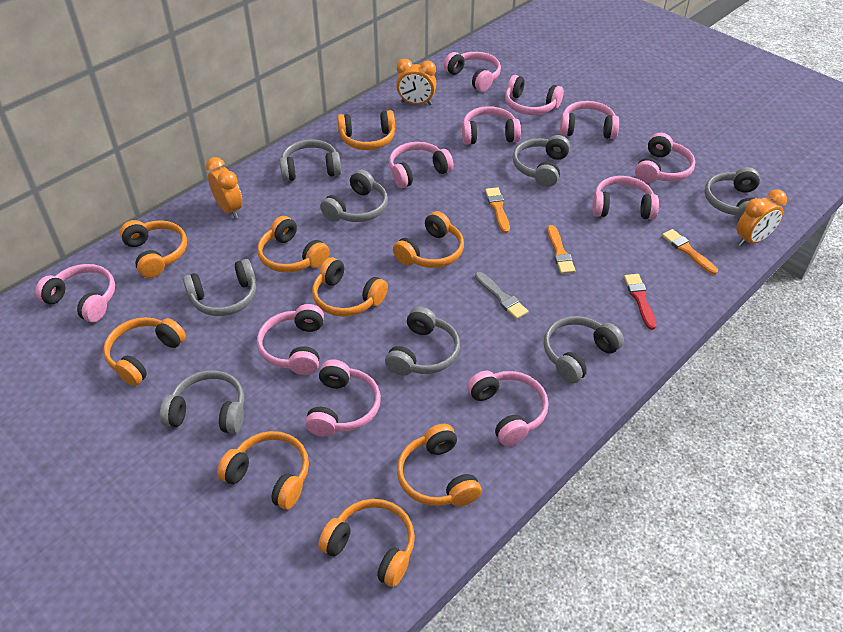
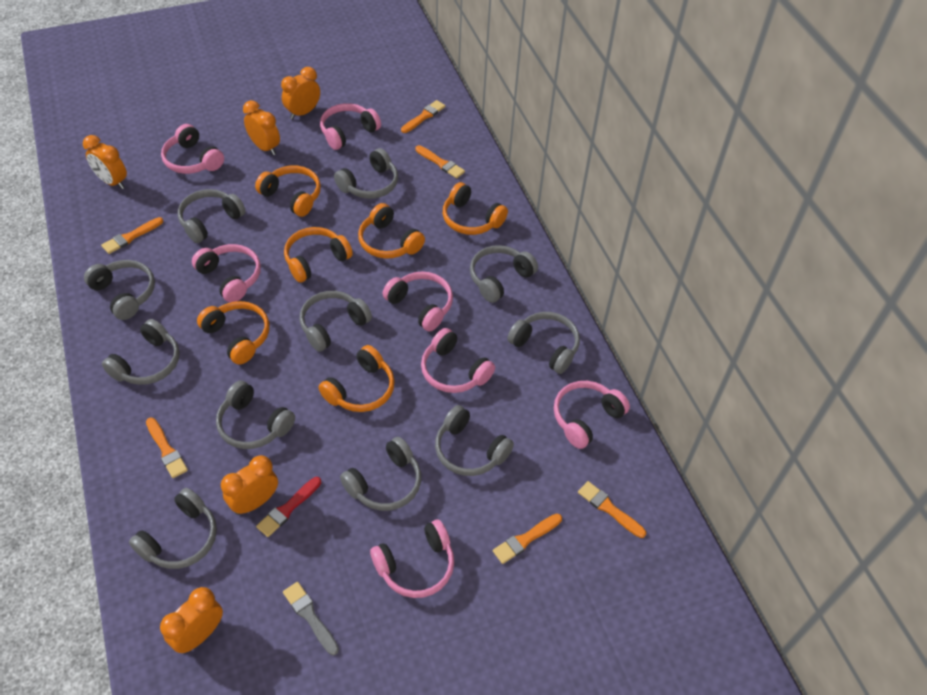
grey headphones: [160,370,244,434] [183,259,256,316] [280,139,341,182] [320,170,388,222] [385,306,460,376] [513,135,570,187] [544,316,624,384] [704,167,760,219] = 8 -> [84,260,155,320] [102,319,180,385] [129,488,217,569] [178,189,246,243] [216,381,295,449] [300,291,372,352] [334,148,398,199] [340,437,421,511] [435,405,514,476] [470,245,538,303] [507,312,580,374] = 11
orange brush: [485,187,510,233] [547,225,576,274] [662,229,718,275] = 3 -> [101,217,163,254] [146,418,188,478] [401,100,445,133] [415,145,465,178] [493,514,562,564] [578,481,646,538] = 6
orange clock: [206,157,242,219] [396,59,436,105] [736,190,787,246] = 3 -> [83,135,127,189] [160,587,223,653] [221,455,278,515] [243,100,280,155] [281,67,320,119] = 5
orange headphones: [103,317,186,386] [120,220,187,278] [217,431,309,510] [258,216,330,273] [312,257,388,317] [318,499,415,587] [337,110,395,150] [393,211,464,268] [397,424,482,507] = 9 -> [197,301,269,365] [255,166,321,217] [284,227,353,282] [319,345,395,412] [358,203,425,259] [443,182,508,235] = 6
pink headphones: [35,264,115,322] [257,304,324,375] [305,360,381,437] [389,142,454,188] [444,52,501,92] [462,106,521,145] [467,371,548,446] [505,75,564,115] [560,101,619,139] [592,176,659,220] [635,133,695,183] = 11 -> [161,124,224,174] [192,244,261,303] [320,103,381,150] [370,520,454,598] [383,272,453,332] [421,328,495,393] [554,381,630,449] = 7

